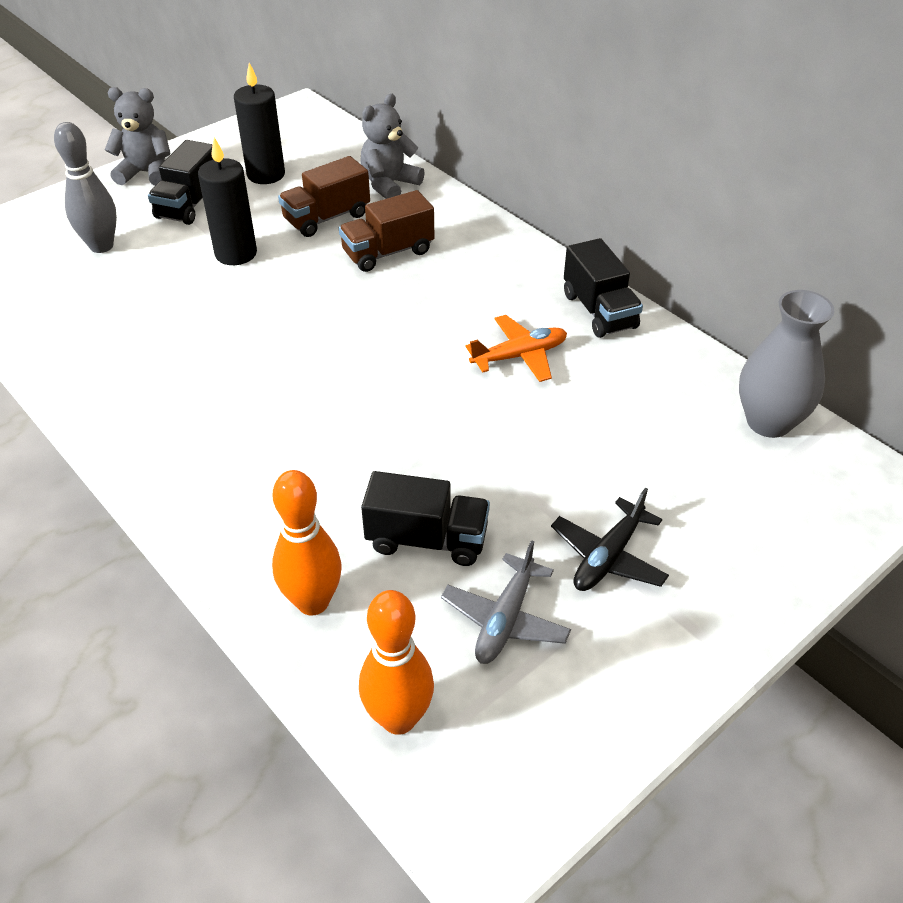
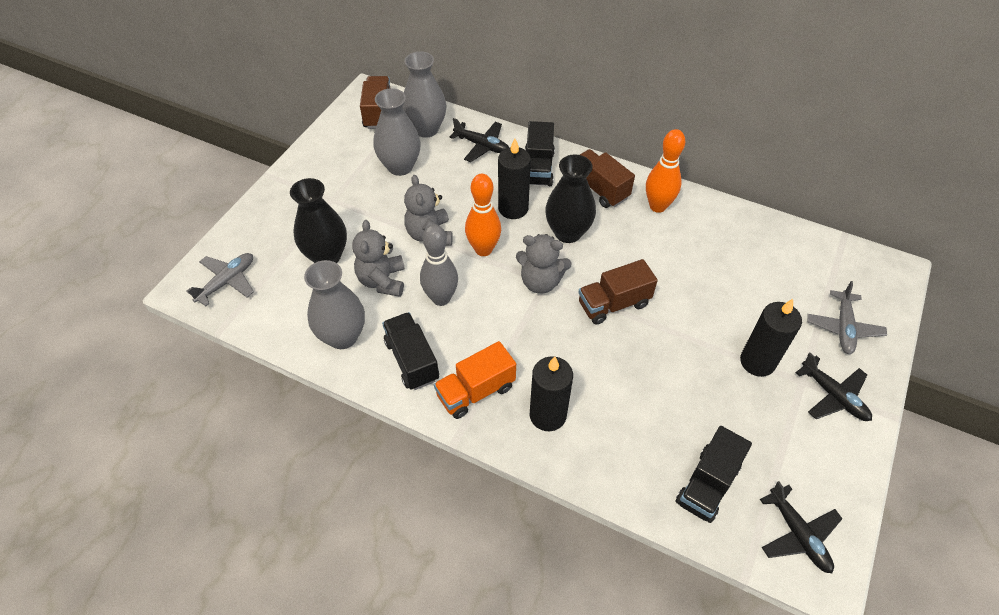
black candle: [198,137,257,265] [234,63,285,184] = 2 -> [498,138,531,219] [530,356,573,431] [740,299,802,377] = 3
black plane: [551,488,669,591] = 1 -> [450,118,509,162] [760,481,842,573] [796,353,872,421] = 3
black vase: none = 0 -> [290,178,347,263] [545,154,596,243] = 2
brown truck: [278,156,370,237] [339,190,434,272] = 2 -> [360,76,390,129] [578,259,658,325] [580,149,635,208] = 3
grey plane: [441,540,571,664] = 1 -> [186,253,254,306] [807,281,887,354] = 2
grey teddy bear: [105,87,171,186] [361,94,425,199] = 2 -> [352,220,405,297] [404,175,453,246] [516,234,572,293] = 3
grey vase: [739,290,835,438] = 1 -> [304,260,365,349] [374,88,421,176] [402,51,446,138] = 3
orange plane: [466,315,567,382] = 1 -> none = 0
orange truck: none = 0 -> [434,341,516,419] = 1

